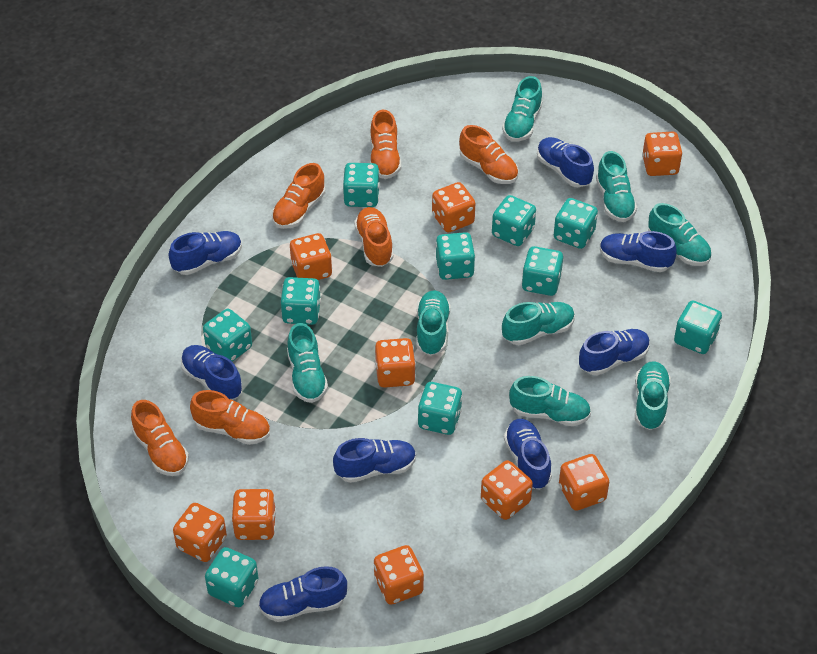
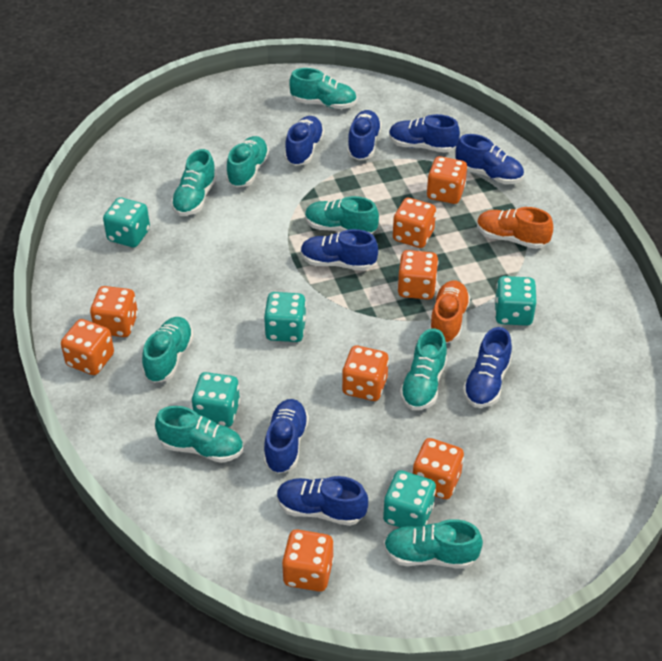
orange dice: [173,503,227,562] [232,489,276,540] [290,233,332,280] [374,545,424,605] [375,338,416,388] [432,182,475,233] [481,460,533,520] [559,454,609,511] [642,132,683,176] = 9 -> [61,319,114,375] [90,286,138,337] [282,529,334,592] [342,346,389,401] [393,198,436,248] [397,250,439,300] [413,438,464,499] [427,156,467,204] = 8
orange shoe: [131,400,189,476] [190,390,270,445] [272,163,325,229] [354,207,394,267] [370,110,401,179] [459,125,518,184] = 6 -> [430,280,471,343] [477,207,553,249] = 2
turquoise dice: [203,309,252,362] [205,547,259,607] [281,277,321,325] [343,163,380,207] [418,382,462,435] [436,232,475,280] [492,195,536,246] [522,246,563,296] [554,198,598,249] [674,300,722,354] = 10 -> [103,197,150,247] [192,372,240,427] [264,292,306,342] [383,470,436,527] [495,276,537,326] = 5

